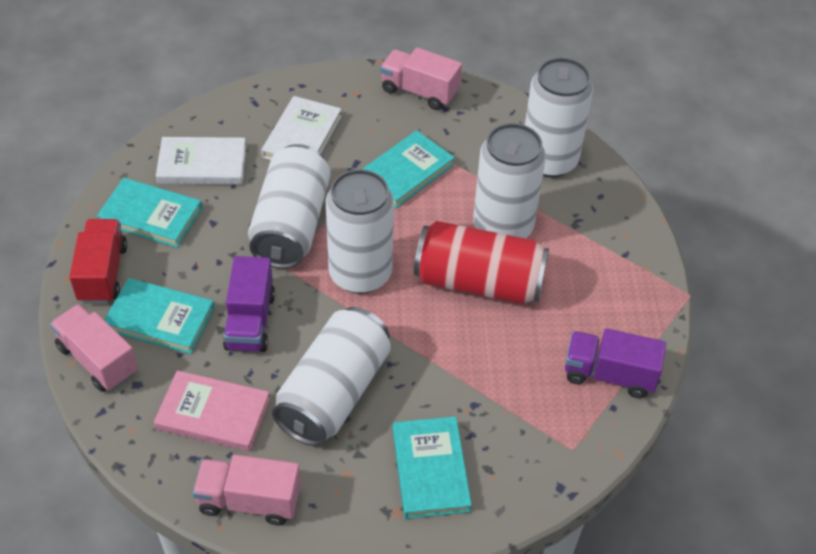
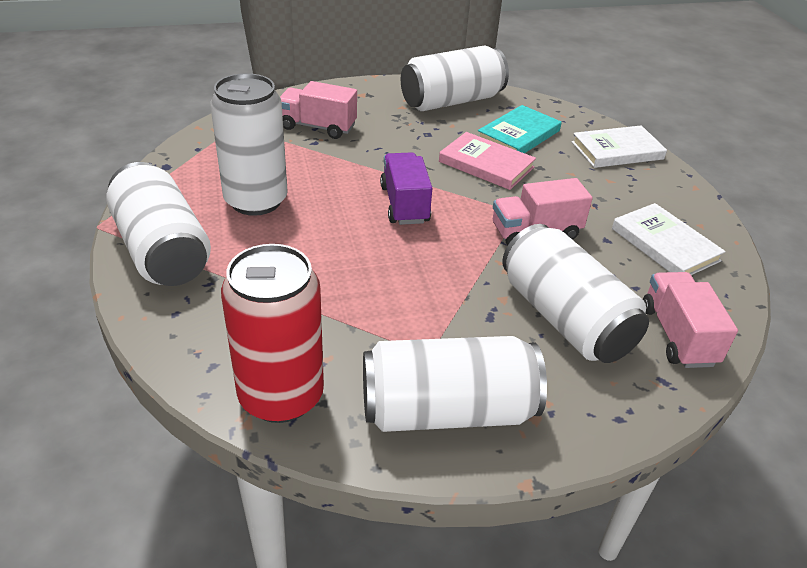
purple truck: [223,256,275,352] [565,328,666,398] = 2 -> [380,152,432,225] = 1
red truck: [69,219,127,303] = 1 -> none = 0
turquoise book: [97,178,202,248] [104,278,215,354] [362,130,455,208] [393,416,472,519] = 4 -> [478,105,562,153] = 1

